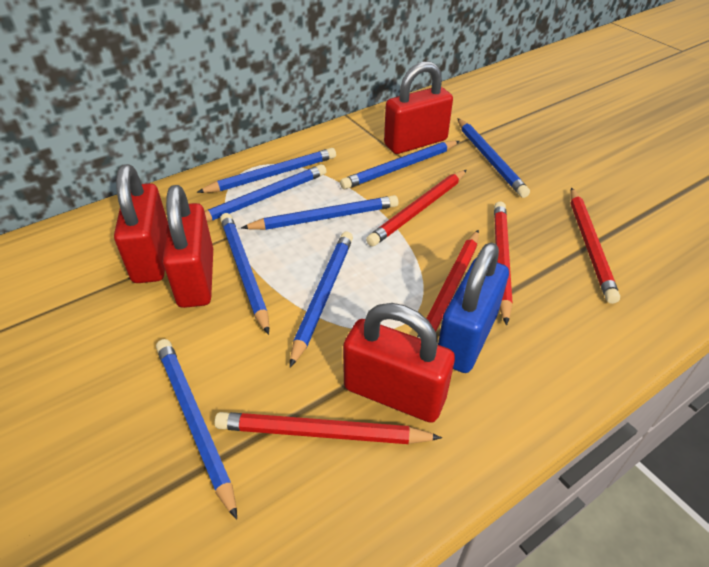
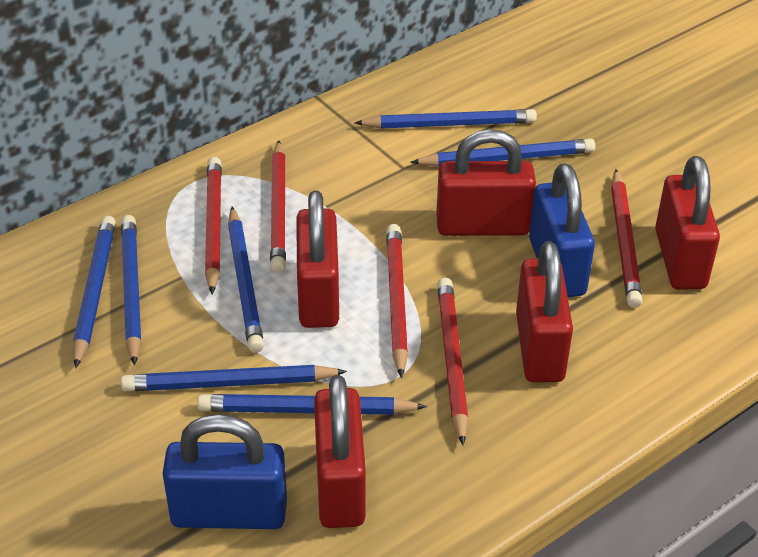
blue padlock: [438,242,509,373] = 1 -> [162,414,287,529] [529,163,595,297] = 2
blue pencil: [156,339,237,520] [197,148,336,193] [205,164,327,222] [220,213,269,335] [241,195,399,230] [290,232,353,367] [340,141,460,189] [457,118,530,198] = 8 -> [73,216,116,368] [121,215,142,366] [121,365,347,391] [197,394,427,415] [228,207,264,353] [355,109,537,129] [410,139,595,167] = 7
red padlock: [114,164,168,283] [163,185,213,308] [343,303,455,423] [384,61,453,154] = 4 -> [296,190,339,328] [314,375,366,528] [436,129,536,236] [516,241,573,382] [655,156,720,290] = 5

